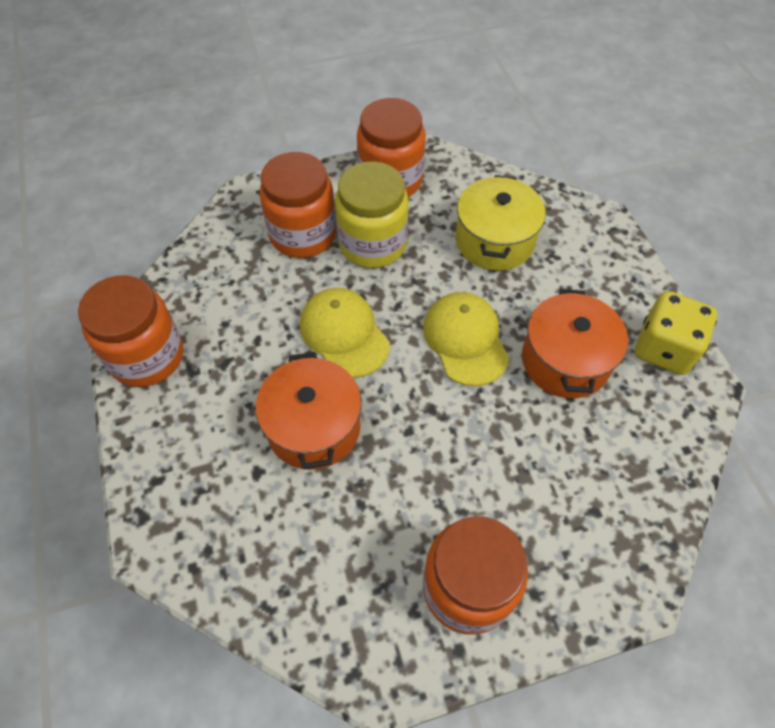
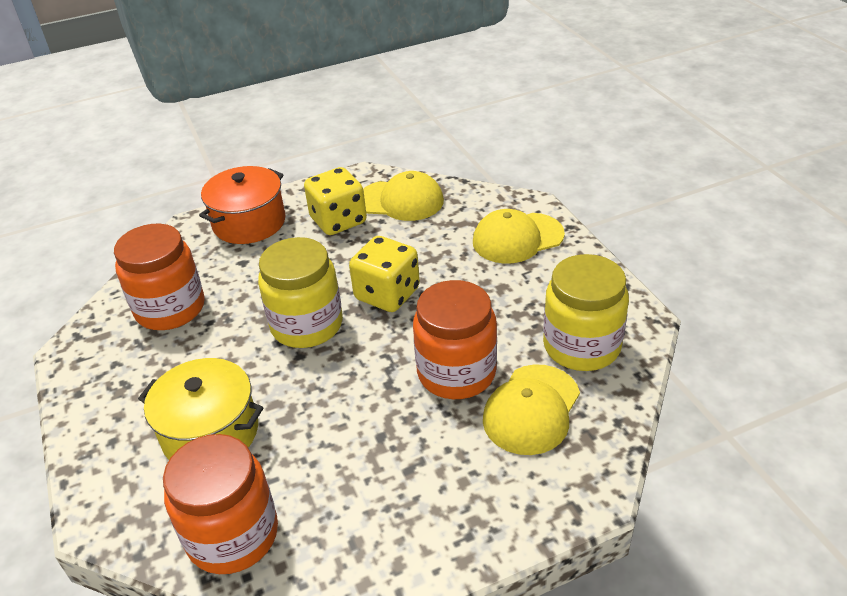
orange jar: [78,275,183,387] [259,152,336,258] [357,98,426,197] [423,516,528,635] = 4 -> [114,224,205,330] [163,434,278,574] [413,280,497,399] = 3
orange pot: [256,352,362,470] [522,289,628,398] = 2 -> [199,166,285,244] = 1
yellow cap: [300,288,390,378] [423,292,510,386] = 2 -> [363,171,444,221] [473,209,565,264] [483,364,580,455] = 3
yellow dice: [635,291,717,375] = 1 -> [304,167,367,235] [349,236,420,312] = 2
yellow jar: [335,161,409,268] = 1 -> [258,237,343,348] [543,254,629,371] = 2

